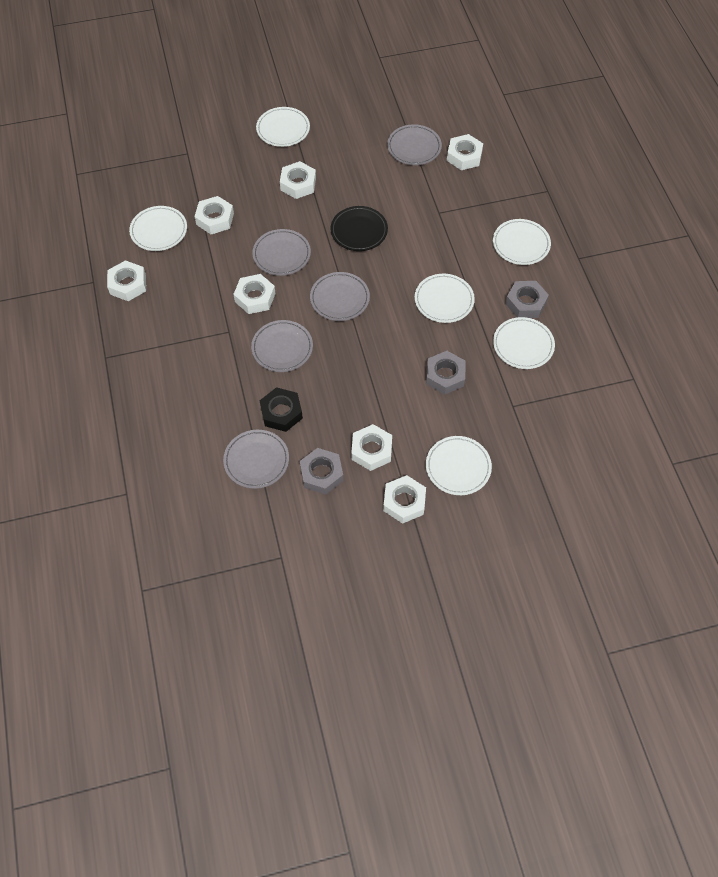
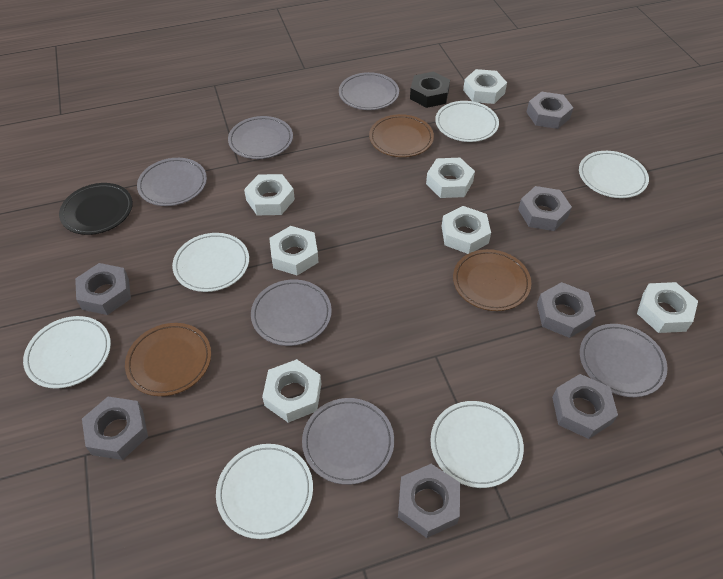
brown plate: none = 0 -> [125,323,211,396] [369,114,434,157] [453,249,531,311] = 3
grey nut: [300,448,343,495] [426,351,466,395] [505,281,549,318] = 3 -> [75,263,131,315] [82,397,148,460] [398,464,460,538] [518,186,572,231] [527,92,573,129] [537,282,596,338] [552,374,618,439] = 7
grey plate: [223,430,289,489] [251,320,313,372] [252,229,311,276] [310,272,370,321] [387,124,442,165] = 5 -> [137,158,207,206] [228,116,293,159] [251,279,332,346] [302,398,394,485] [339,72,399,110] [580,324,668,397] = 6

